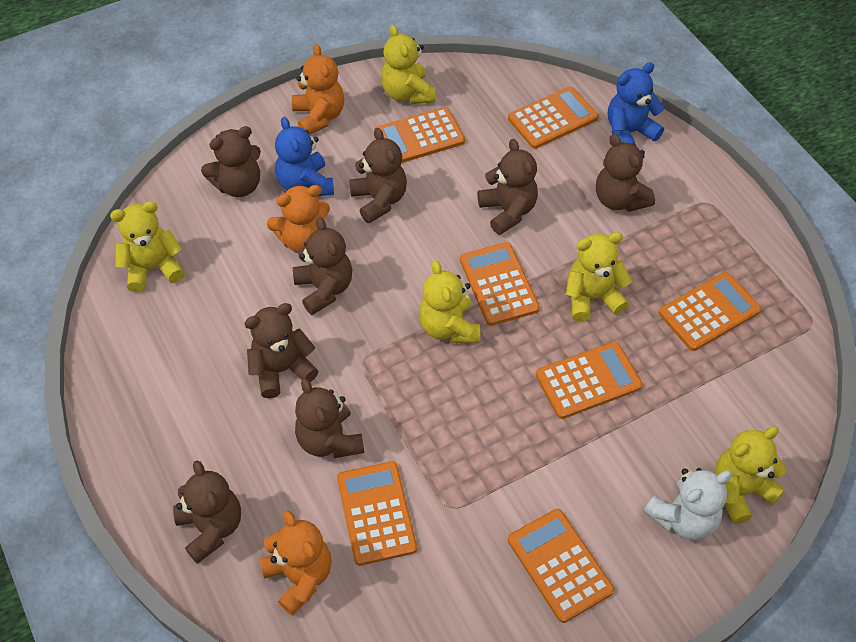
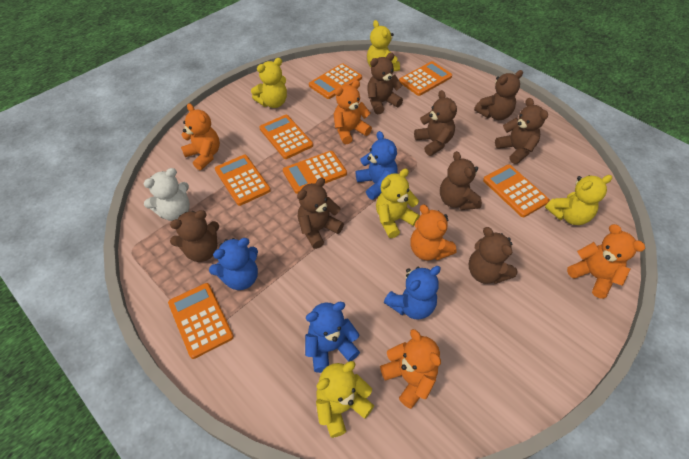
blue teddy bear: [275,117,334,196] [608,62,664,146] = 2 -> [209,238,258,290] [305,302,360,373] [356,131,398,200] [384,266,441,320] = 4
orange teddy bear: [259,511,332,615] [267,185,330,253] [292,44,344,135] = 3 -> [181,103,220,170] [334,80,372,144] [380,329,441,409] [410,205,457,261] [567,224,645,299] = 5

